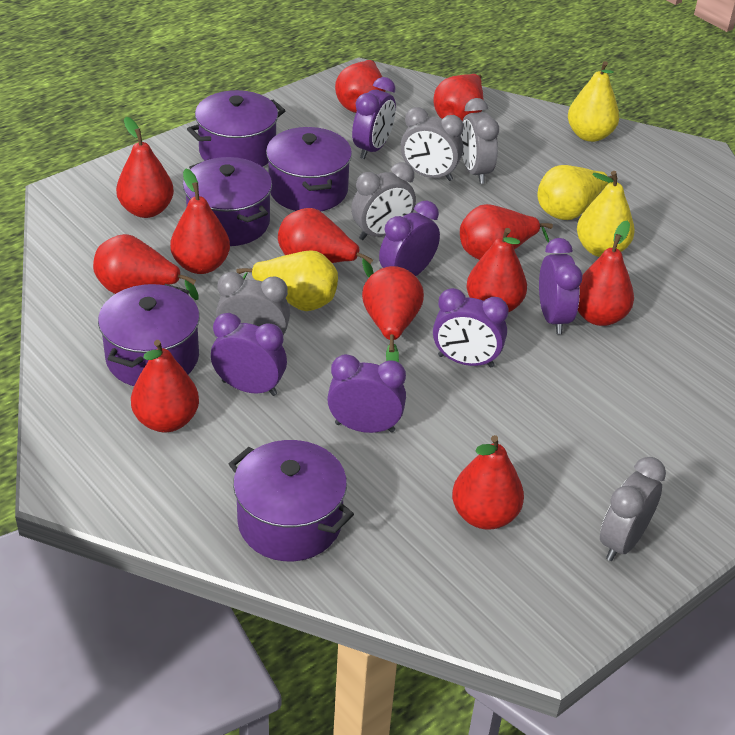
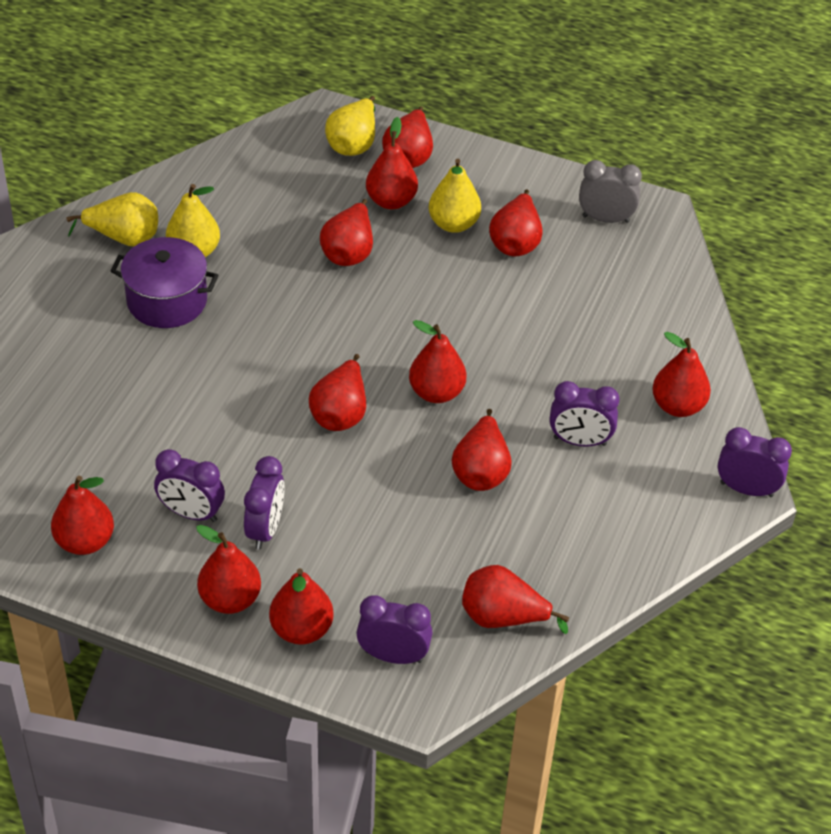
grey clock: [216,272,290,335] [351,162,416,240] [401,107,464,181] [460,98,499,184] [600,457,666,561] = 5 -> [579,160,642,223] = 1
purple clock: [211,313,287,396] [327,354,406,433] [352,77,396,159] [379,201,440,276] [433,288,509,368] [539,238,582,334] = 6 -> [154,449,225,522] [244,456,285,550] [356,595,433,664] [550,381,620,447] [718,427,792,497] = 5
purple pot: [98,284,200,386] [183,157,272,246] [187,90,286,167] [229,440,354,561] [266,127,352,211] = 5 -> [111,237,219,328] = 1

